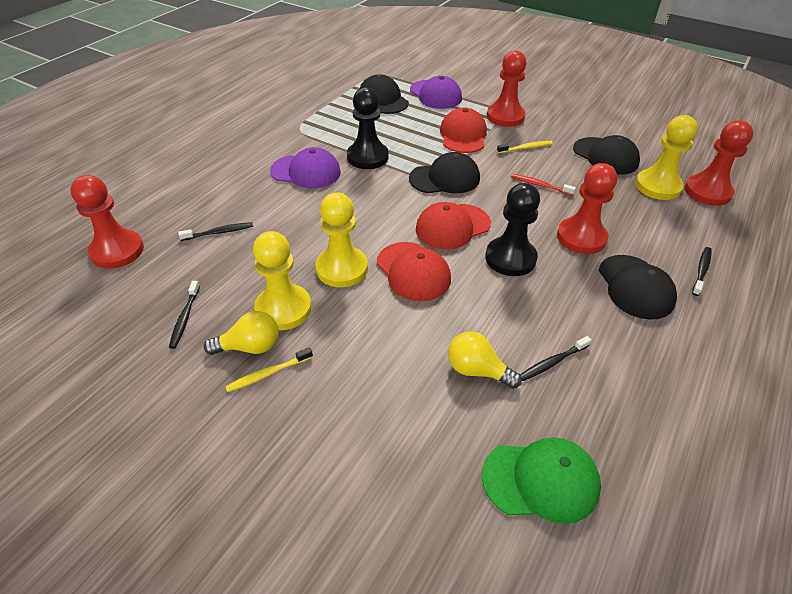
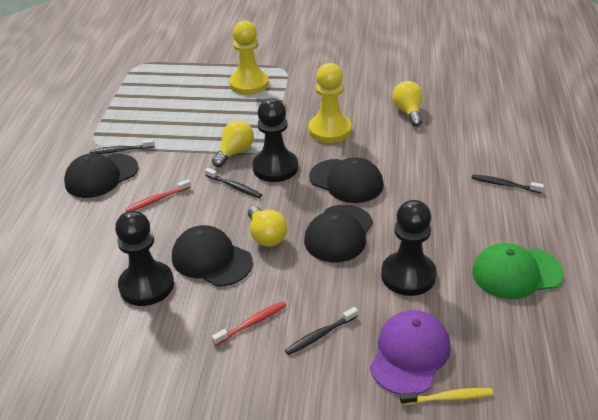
black pawn: [347,87,389,169] [485,183,540,276] = 2 -> [115,211,174,306] [252,98,298,182] [381,200,437,296] = 3
purple cap: [270,147,341,189] [410,76,462,109] = 2 -> [370,310,451,395] = 1
red cap: [377,242,451,301] [416,202,491,250] [440,107,487,153] = 3 -> none = 0
red pawn: [70,175,144,269] [487,50,527,127] [557,163,617,254] [685,120,753,206] = 4 -> none = 0
red toothbrush: [511,174,576,196] = 1 -> [125,179,191,212] [212,301,287,345] = 2
yellow light bulb: [204,311,278,355] [448,331,522,389] = 2 -> [212,120,254,167] [248,206,287,247] [392,81,422,127] = 3
yellow pawn: [253,231,312,330] [315,192,368,287] [635,115,698,200] = 3 -> [229,21,269,95] [308,63,351,143] = 2
yellow toothbrush: [225,347,313,392] [497,141,553,153] = 2 -> [400,388,493,405] = 1

